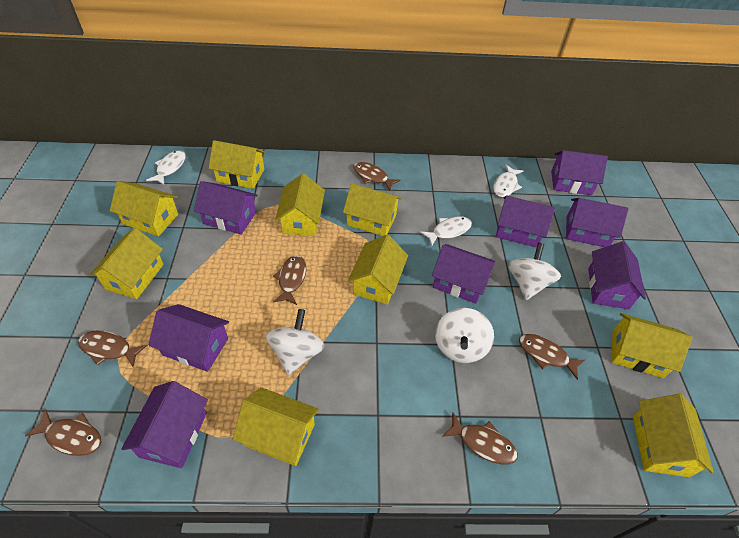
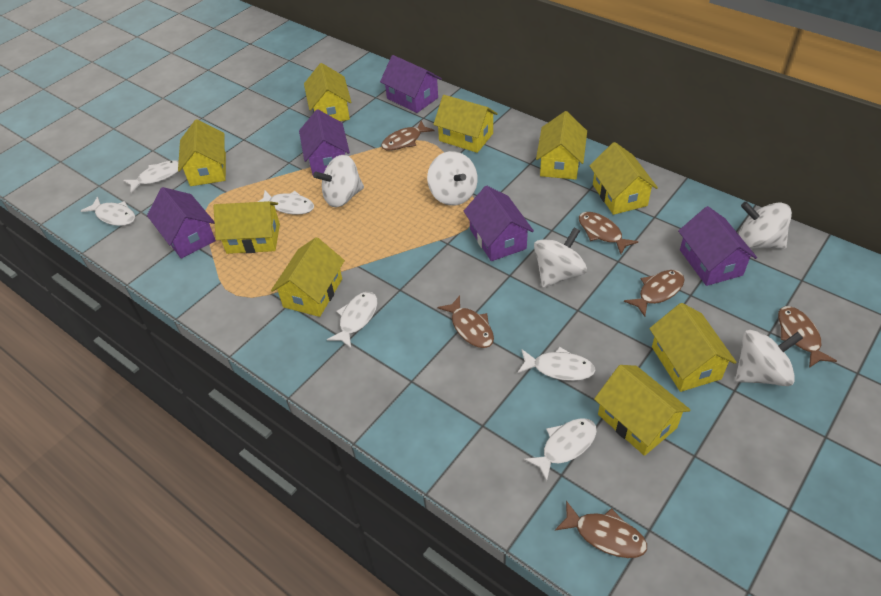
purple house: [121,381,208,468] [149,304,229,372] [194,181,258,235] [432,244,495,304] [496,196,555,248] [551,150,608,195] [566,198,628,247] [588,241,646,309] = 8 -> [147,187,216,259] [299,110,350,175] [380,55,442,113] [464,186,534,261] [678,206,757,286] = 5
white fish: [146,150,186,185] [420,216,472,246] [493,165,523,197] = 3 -> [81,197,135,226] [123,160,179,193] [258,190,314,215] [327,292,377,348] [518,347,596,381] [524,418,597,482] = 6
white spinning top: [266,309,325,375] [435,308,494,363] [508,243,561,300] = 3 -> [313,155,364,207] [427,151,478,206] [534,227,587,288] [735,330,803,386] [739,201,792,249] = 5

